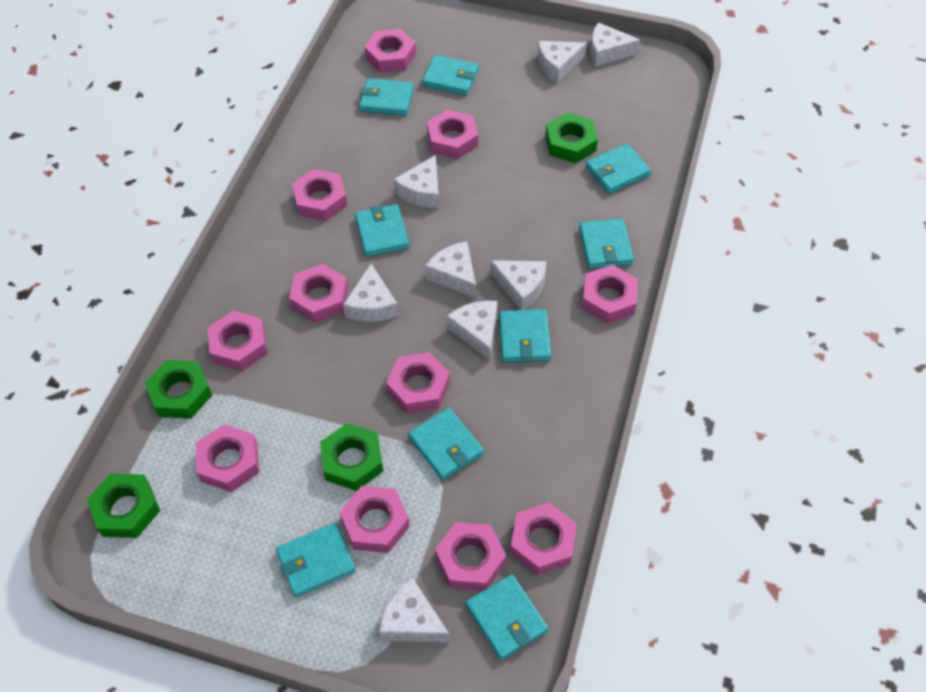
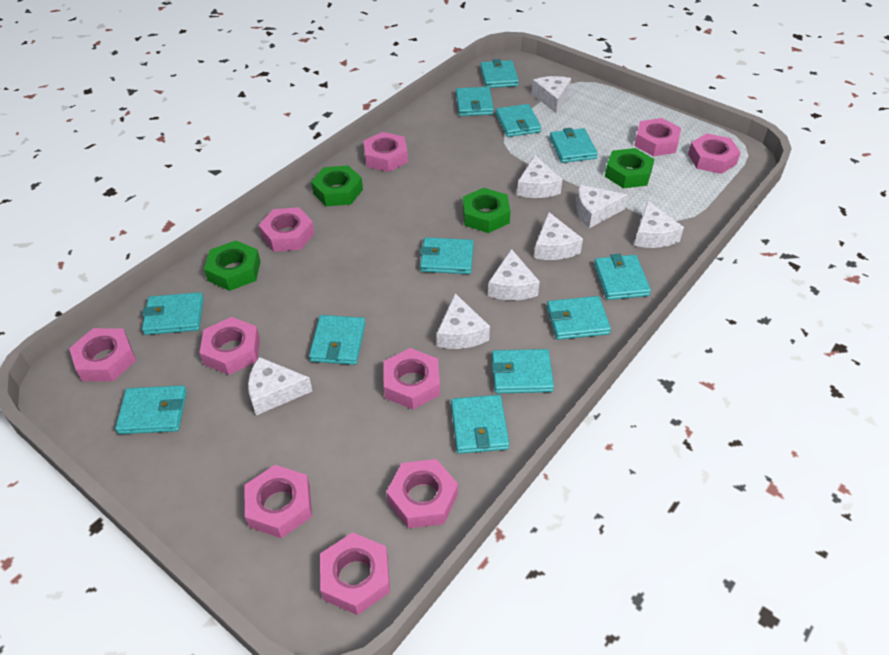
pink nut: [196,424,259,492] [207,311,268,371] [289,264,348,323] [292,169,347,221] [340,486,410,553] [365,29,416,73] [386,352,450,414] [427,109,478,159] [435,522,506,591] [510,502,577,575] [582,265,638,324] = 11 -> [69,328,136,381] [199,317,260,375] [244,465,312,538] [259,207,315,252] [320,532,390,615] [363,132,408,172] [383,348,440,410] [386,459,458,528] [634,118,681,156] [688,133,741,174] = 10
turquoise wallet: [276,523,356,598] [355,204,410,257] [359,78,414,116] [408,408,484,480] [422,55,479,96] [466,574,549,660] [499,309,551,362] [579,219,634,269] [585,144,651,194] = 9 -> [115,385,187,434] [142,292,204,335] [309,315,366,365] [420,237,474,274] [451,395,509,454] [456,87,494,116] [480,59,519,88] [492,349,554,394] [496,104,541,137] [547,296,611,340] [550,128,598,163] [594,254,651,300] = 12

